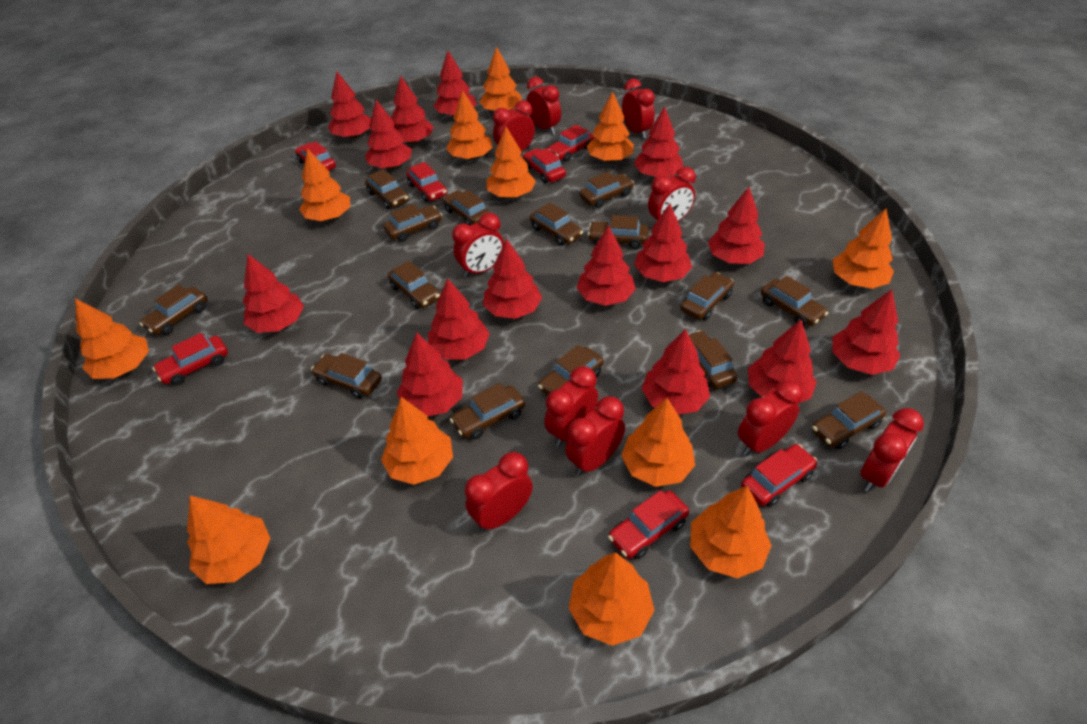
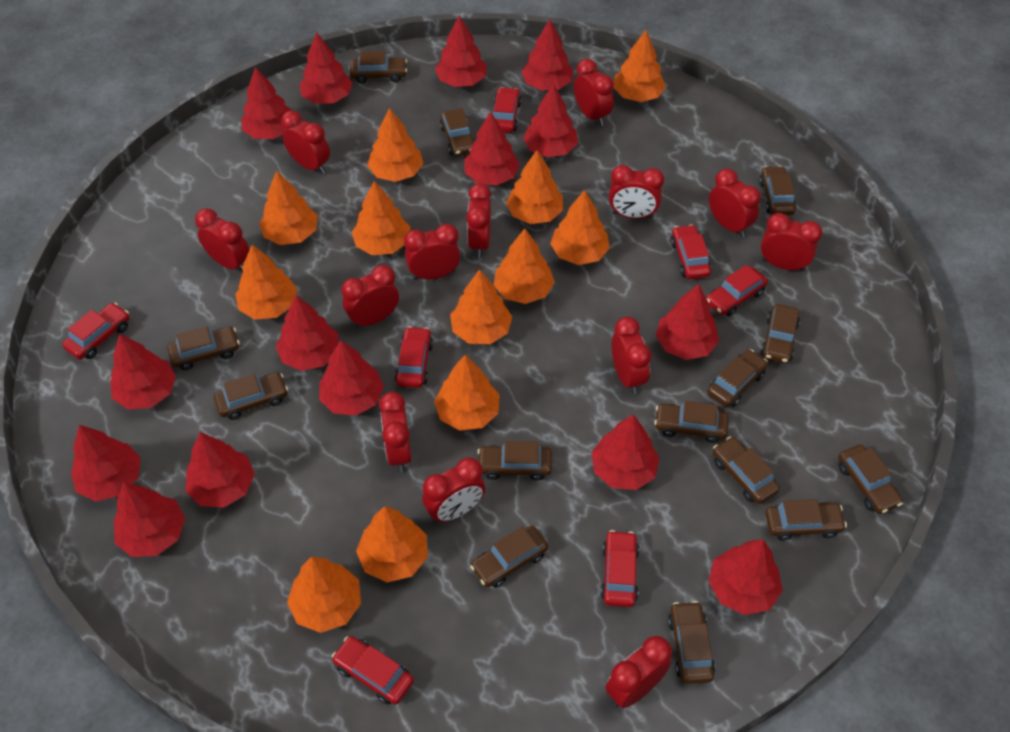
brown car: [140,284,207,335] [311,353,382,399] [365,169,409,209] [383,204,442,242] [388,261,440,309] [443,190,490,226] [450,383,525,440] [530,203,583,246] [538,345,604,395] [580,172,634,208] [588,215,648,249] [680,272,734,320] [689,330,738,389] [761,276,828,327] [812,391,886,449] = 15 -> [167,326,240,370] [214,372,288,420] [350,51,407,83] [440,108,475,156] [470,525,548,588] [477,441,552,481] [654,401,729,443] [668,601,715,684] [707,349,768,407] [713,436,780,504] [759,166,796,215] [761,304,800,364] [765,499,847,541] [838,444,903,514] = 14
red clock: [452,213,504,278] [465,452,533,532] [493,100,535,151] [527,77,561,134] [544,366,598,447] [565,396,625,476] [622,79,655,139] [648,167,696,226] [738,380,803,456] [860,408,924,492] = 10 -> [195,208,249,272] [281,111,330,174] [341,265,399,329] [379,392,412,472] [404,224,460,280] [422,457,485,523] [466,183,491,258] [574,59,614,126] [606,636,672,708] [609,165,664,219] [611,317,651,394] [709,168,761,237] [761,213,822,271] = 13

